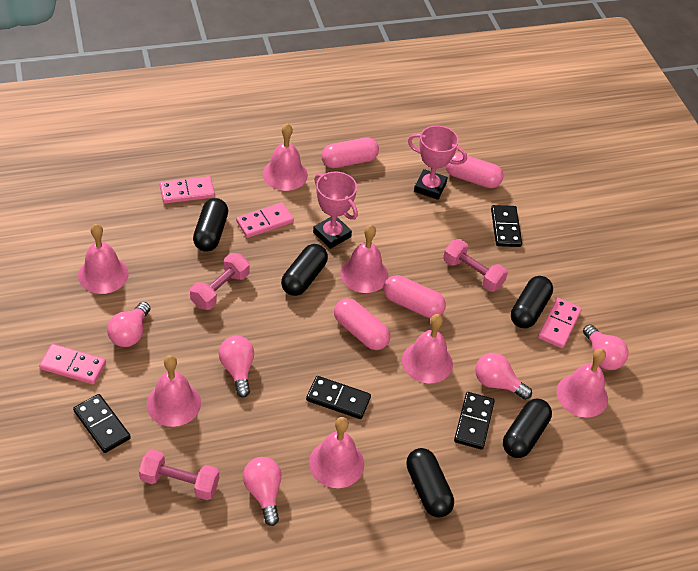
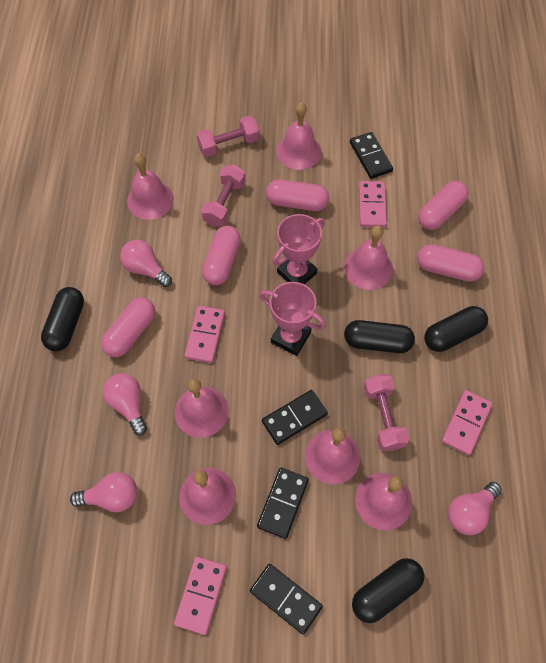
black capsule: [193,198,228,252] [281,244,328,296] [406,448,454,517] [503,399,552,458] [511,276,553,328] = 5 -> [41,287,84,351] [344,320,415,353] [352,558,425,623] [424,306,488,352] = 4
pink capsule: [321,137,379,168] [334,298,390,350] [383,275,446,318] [445,153,504,188] = 4 -> [101,298,155,357] [202,226,241,285] [266,179,329,211] [417,244,484,282] [418,181,468,230] = 5
pink light bulb: [107,302,150,347] [219,336,254,397] [243,457,281,526] [475,353,532,400] [583,324,628,370] = 5 -> [70,472,137,512] [103,373,147,436] [120,240,172,287] [448,482,502,535] = 4

